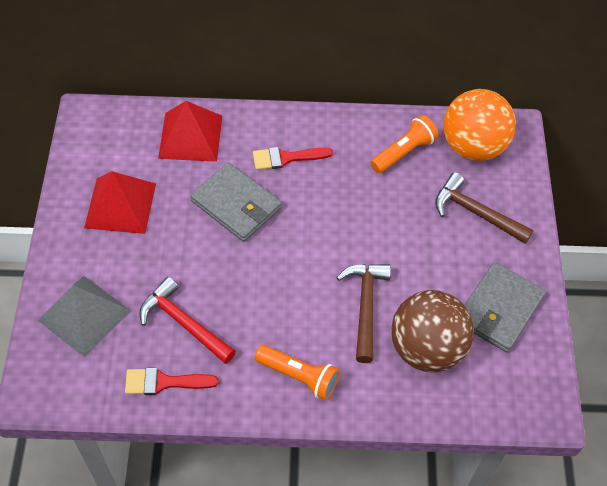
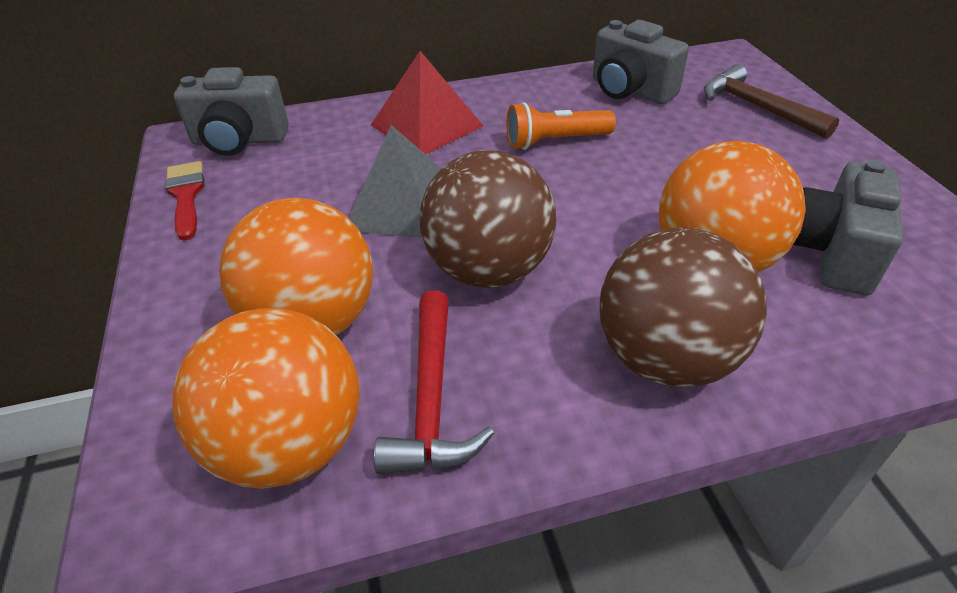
brown ball: [391,290,474,372] = 1 -> [420,150,556,288] [599,227,767,388] = 2
brown hammer: [336,264,391,363] [435,172,533,244] = 2 -> [704,64,839,139] = 1
grey camera: none = 0 -> [174,67,289,156] [593,20,689,104] [793,160,903,296] = 3
grey wallet: [190,162,282,242] [465,262,546,353] = 2 -> none = 0
orange ball: [443,89,516,161] = 1 -> [172,308,360,489] [219,198,373,335] [659,141,806,273] = 3
orange flashlight: [254,345,340,400] [370,115,438,173] = 2 -> [507,102,616,150] = 1
red brush: [125,368,219,395] [253,147,333,170] = 2 -> [165,161,205,241] = 1
red pyramid: [84,171,156,234] [158,101,222,162] = 2 -> [371,51,483,154] = 1

